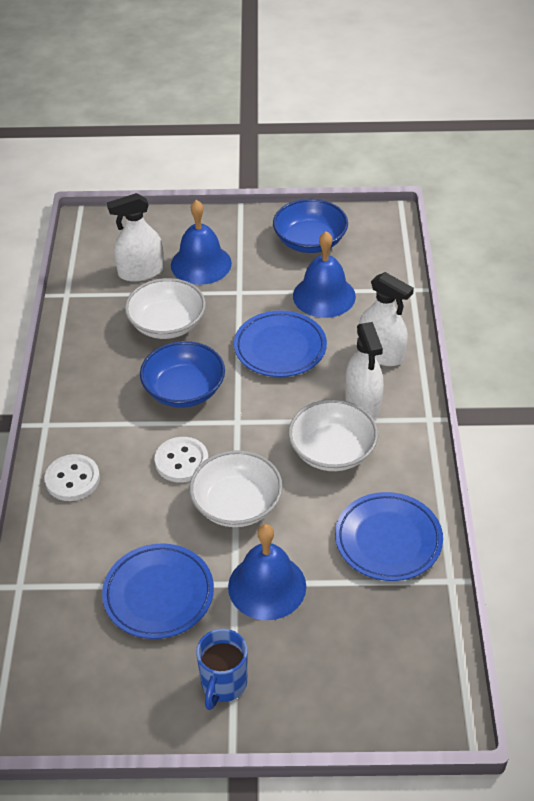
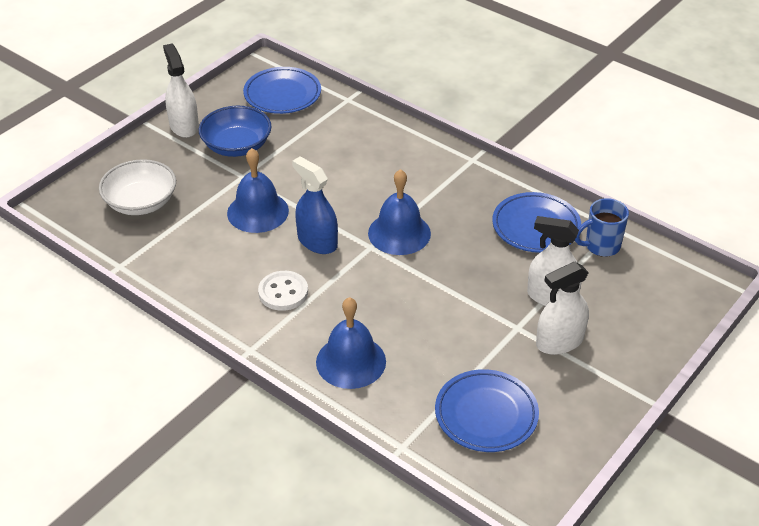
blue bowl: [140,341,225,408] [273,199,348,253] = 2 -> [199,106,272,157] = 1
blue spray bottle: none = 0 -> [292,157,338,254] = 1
white bowl: [125,278,206,339] [189,450,283,527] [288,399,378,471] = 3 -> [99,159,176,215] = 1
white button: [45,454,100,501] [155,437,208,483] = 2 -> [258,271,308,311] = 1

